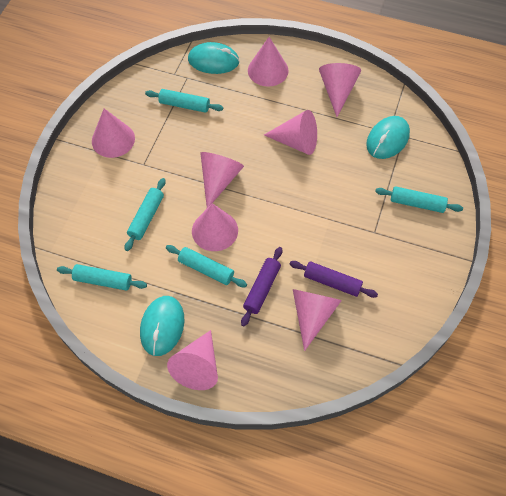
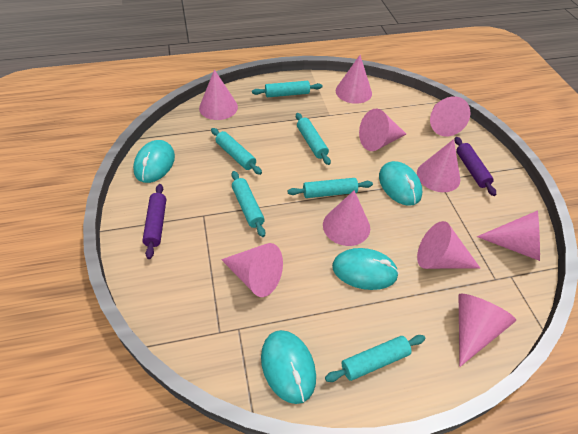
pink cone: [92,109,135,158] [167,330,218,390] [192,203,238,251] [200,152,244,208] [248,37,289,87] [264,110,317,155] [293,289,342,351] [319,63,361,117] = 8 -> [199,69,238,120] [221,243,283,297] [323,191,370,246] [336,55,372,104] [359,109,406,151] [417,139,460,192] [417,221,480,269] [430,96,470,136] [459,294,516,367] [477,210,540,261] = 10
turquoise mouse: [140,296,184,356] [188,42,239,74] [366,116,410,159] = 3 -> [133,140,175,183] [261,330,316,404] [332,248,399,290] [379,161,422,206] = 4
turquoise rolling pin: [57,264,147,291] [125,178,166,251] [145,89,223,113] [166,245,247,287] [375,186,463,213] = 5 -> [211,128,262,175] [232,171,265,237] [252,81,323,97] [288,178,373,198] [296,113,331,165] [325,335,425,382] = 6

